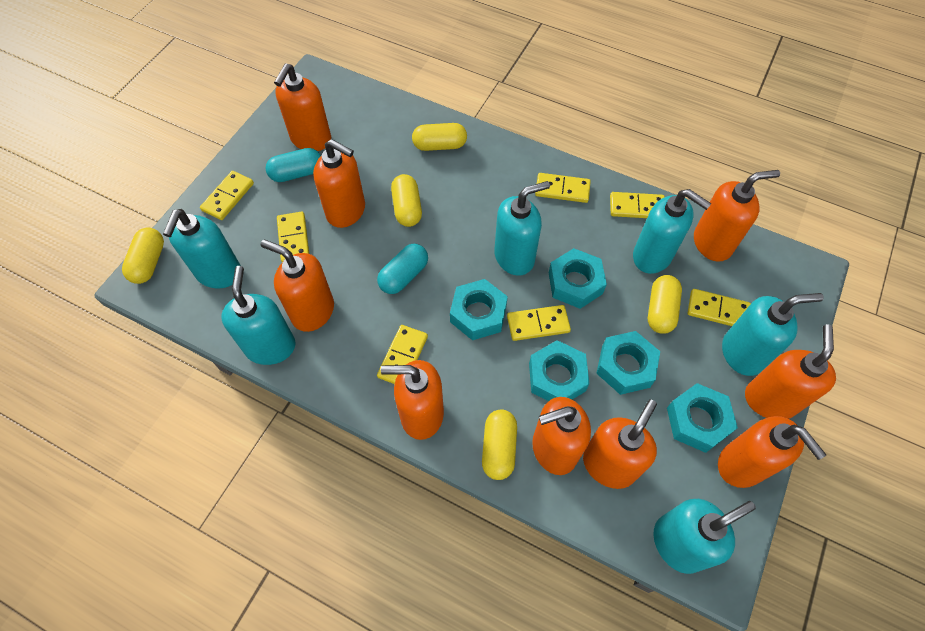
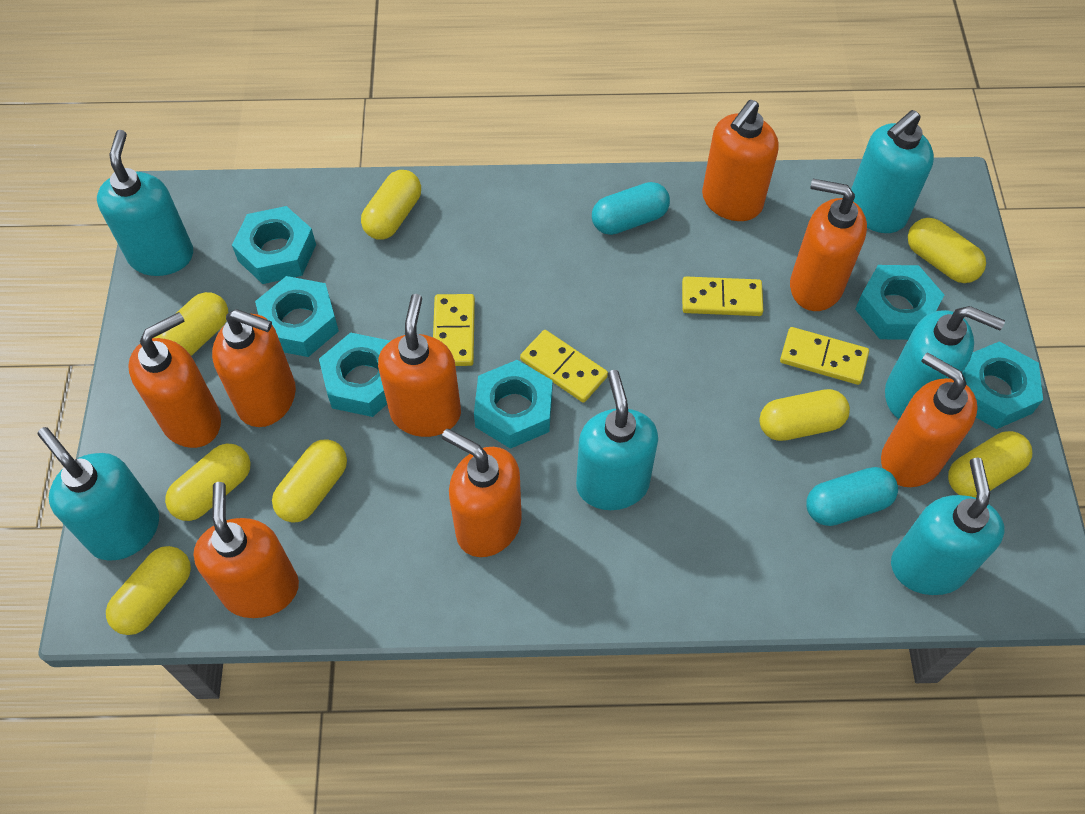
orange soap dispenser: [261,240,334,332] [274,64,331,151] [313,139,365,228] [381,360,444,440] [532,397,591,475] [583,399,657,489] [694,170,780,262] [718,416,826,488] [745,324,836,419] = 9 -> [128,312,221,448] [193,482,299,618] [212,309,296,427] [378,294,461,437] [442,429,522,557] [702,100,779,221] [790,179,867,311] [881,352,978,487] = 8
turquoise nut: [450,279,508,340] [529,340,590,401] [548,248,607,309] [596,331,660,395] [667,383,738,453] = 5 -> [232,206,316,284] [255,276,339,357] [319,332,390,417] [474,360,553,449] [855,265,944,340] [962,341,1043,429] = 6
yellow capsule: [122,228,164,284] [391,174,422,227] [412,123,467,151] [482,409,517,480] [648,275,682,334] = 5 -> [106,546,191,635] [154,292,228,356] [165,443,251,521] [272,439,347,523] [361,170,421,240] [759,389,850,441] [908,218,986,283] [948,431,1032,498] = 8
yellow domino: [200,171,254,220] [277,212,309,262] [377,325,428,384] [507,305,571,341] [535,173,591,203] [610,192,665,218] [688,289,751,326] = 7 -> [433,294,475,366] [520,330,608,403] [682,277,763,316] [780,327,869,385] = 4

